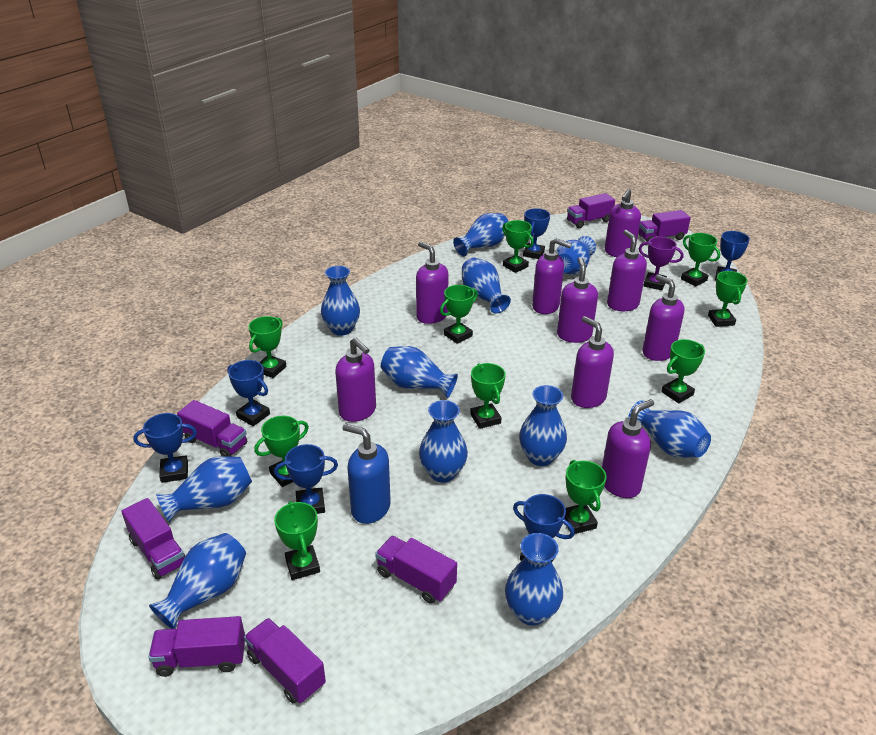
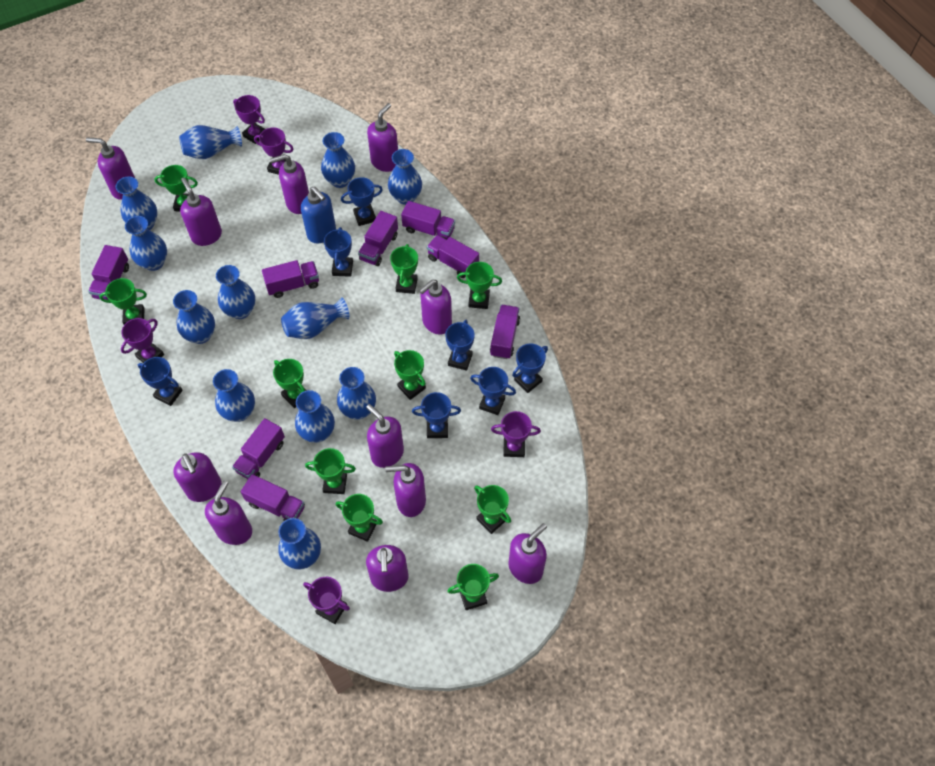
blue trophy: [133,413,197,483] [227,360,270,426] [274,444,338,514] [513,494,575,562] [523,208,550,259] [715,231,750,281] = 6 -> [138,357,183,406] [324,227,353,277] [341,177,383,226] [412,392,461,438] [445,320,475,371] [470,367,516,415] [512,343,548,393] = 7
blue vase: [149,533,246,629] [156,456,252,523] [321,266,360,336] [381,346,458,398] [419,400,468,483] [453,213,509,256] [462,258,511,314] [505,533,563,626] [519,385,567,466] [556,236,596,275] [628,400,711,458] = 11 -> [116,176,157,230] [125,216,167,271] [173,290,215,344] [179,125,242,159] [213,369,255,422] [216,265,255,319] [278,518,321,570] [281,297,349,339] [295,390,335,443] [321,132,355,188] [337,367,376,419] [388,149,422,205] = 12
purple soap dispenser: [335,337,376,422] [416,242,449,324] [532,238,572,314] [557,257,598,343] [571,316,614,408] [602,399,654,498] [605,189,641,257] [607,230,647,311] [642,274,684,361] = 9 -> [86,137,135,200] [173,452,222,502] [180,178,222,246] [205,481,252,545] [270,154,309,214] [366,404,404,468] [366,545,409,592] [367,103,398,172] [385,463,426,517] [419,280,452,335] [508,523,547,584] = 11
purple trophy: [639,237,683,290] = 1 -> [121,318,164,363] [233,95,265,144] [254,128,293,175] [303,577,350,624] [491,411,541,457] = 5
purple truck: [121,498,186,580] [148,616,245,677] [177,400,247,457] [244,618,326,703] [375,536,457,604] [567,193,615,228] [638,210,691,242] = 7 -> [88,245,129,300] [232,418,285,479] [241,474,305,521] [262,260,319,298] [358,211,398,266] [401,201,455,240] [427,235,479,278] [490,305,520,359] = 8

